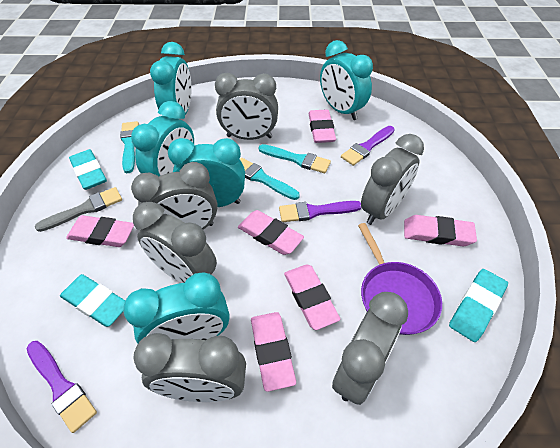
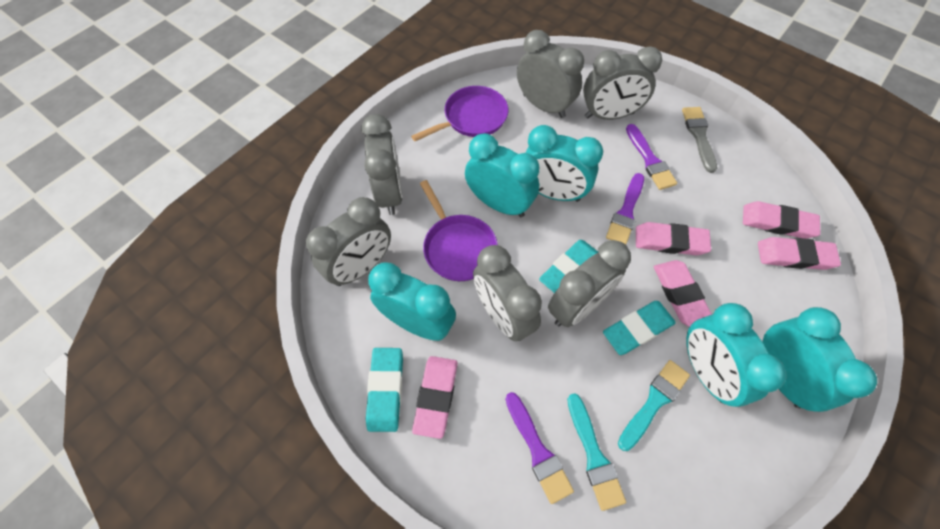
pink eraser: [66,215,134,247] [238,210,304,255] [251,312,296,392] [284,264,340,330] [308,110,336,143] [404,215,477,246] = 6 -> [412,356,458,439] [636,222,711,255] [654,260,712,327] [743,201,820,239] [758,237,841,270] = 5
purple pan: [358,223,442,335] = 1 -> [411,86,509,141] [420,180,498,281] = 2
turquoise brush: [120,121,139,173] [240,158,300,200] [259,144,331,173] = 3 -> [567,393,626,511] [618,360,690,451] = 2

